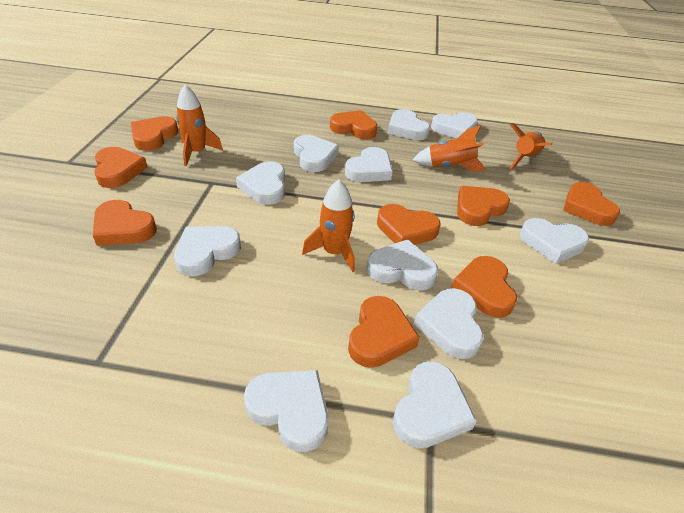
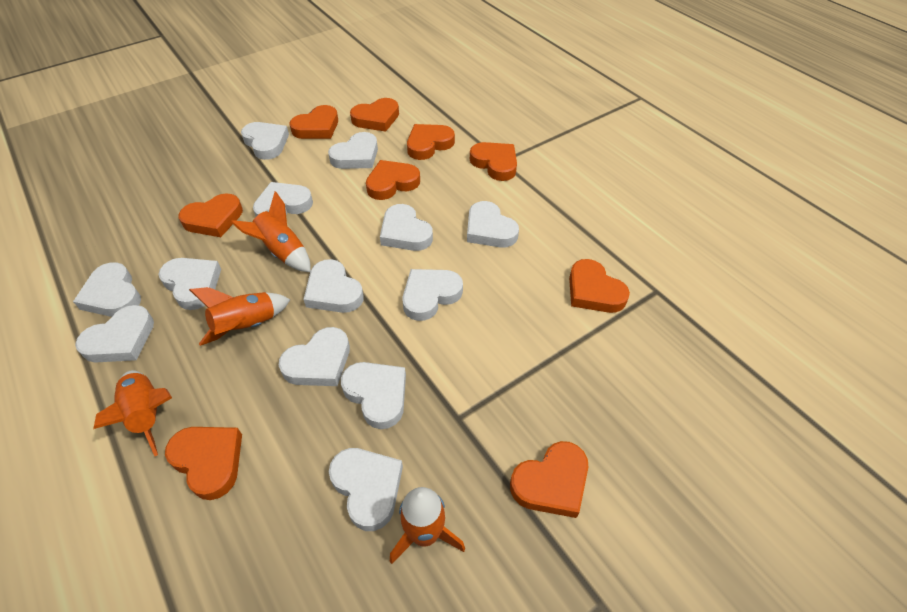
white heart: [174,226,241,276] [236,161,285,205] [244,370,329,452] [294,135,339,172] [345,147,393,182] [367,239,438,290] [388,109,430,140] [393,361,477,448] [414,288,483,359] [431,112,478,138] [520,218,589,264] = 11 -> [73,262,141,317] [75,305,154,363] [158,258,221,310] [241,122,289,160] [253,182,313,216] [278,327,350,386] [303,259,364,313] [328,132,378,169] [329,448,403,531] [341,362,406,429] [380,204,433,251] [402,269,463,321] [467,201,519,248] = 13

